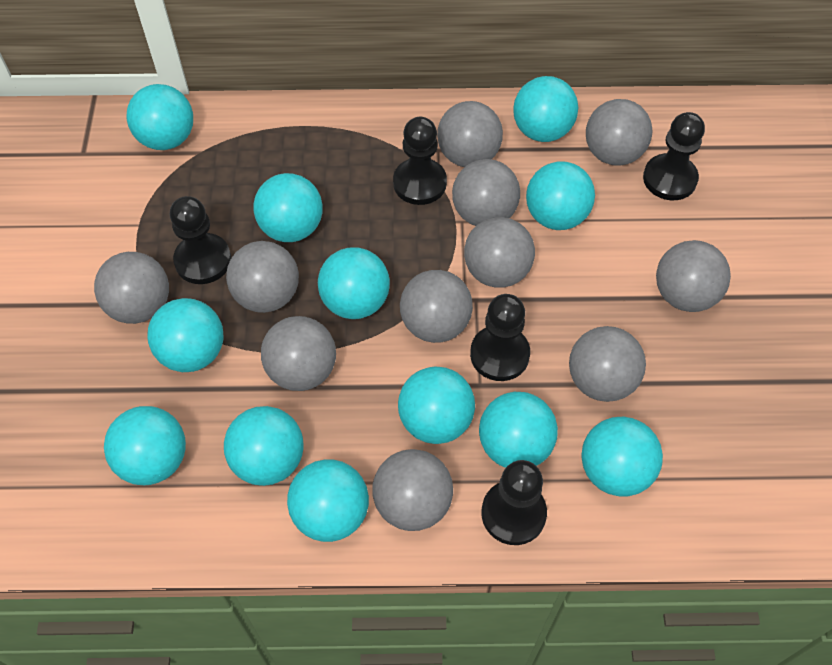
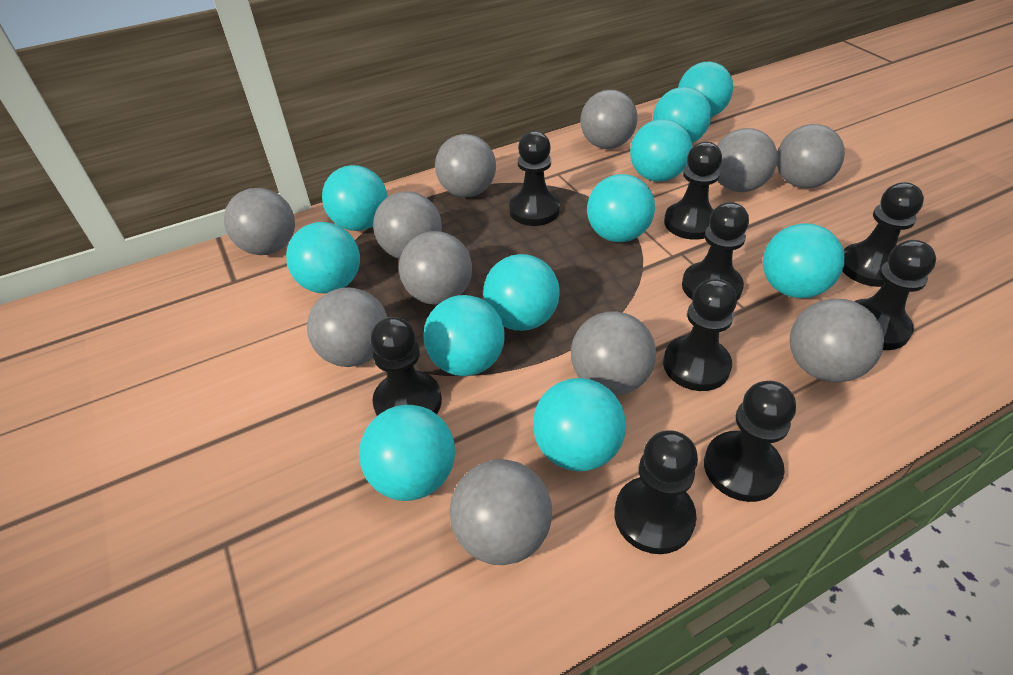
black pawn: [170,196,231,284] [393,117,447,205] [470,294,530,381] [481,460,547,545] [643,112,705,200] = 5 -> [371,317,442,416] [509,131,560,226] [614,430,698,554] [663,278,737,391] [664,142,722,240] [682,202,749,300] [704,381,796,502] [843,182,924,287] [855,240,936,350] = 9
turquoise ball: [104,406,186,485] [127,84,193,150] [147,298,224,372] [224,406,304,486] [254,173,323,242] [287,459,369,542] [318,247,390,319] [398,367,475,444] [479,392,558,468] [513,76,578,142] [526,162,595,230] [582,416,663,497] = 12 -> [286,222,360,294] [322,165,388,231] [359,405,455,501] [423,295,505,376] [483,254,560,331] [533,378,626,471] [587,174,655,242] [630,119,692,182] [653,87,711,143] [678,62,733,117] [763,223,844,298] = 11

